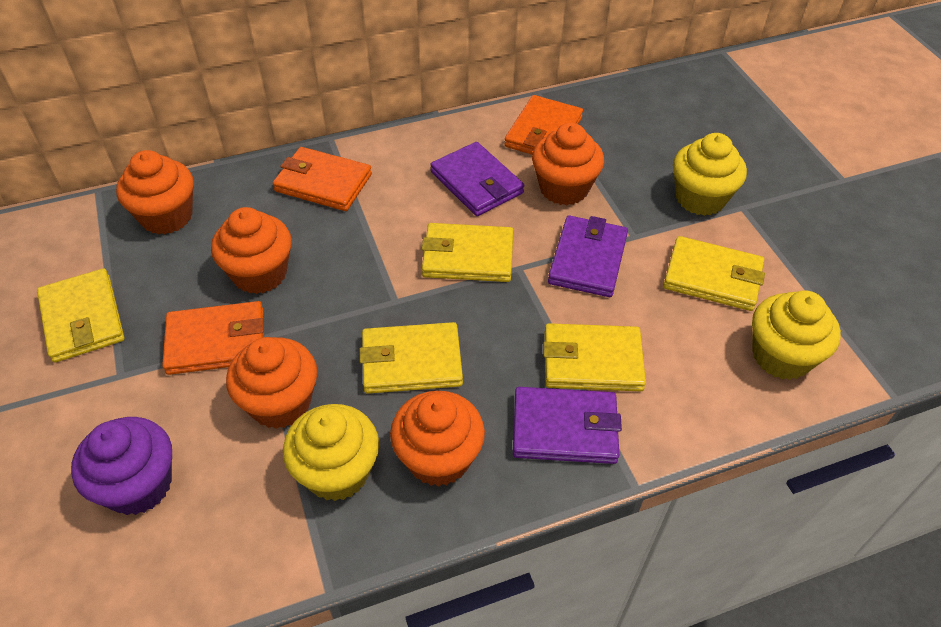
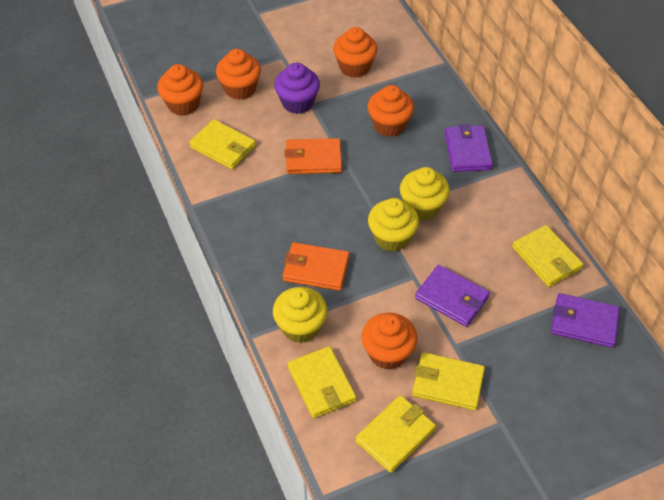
orange wallet: [162,301,264,375] [273,147,372,211] [504,95,583,155] = 3 -> [282,242,350,291] [285,138,342,174] = 2

